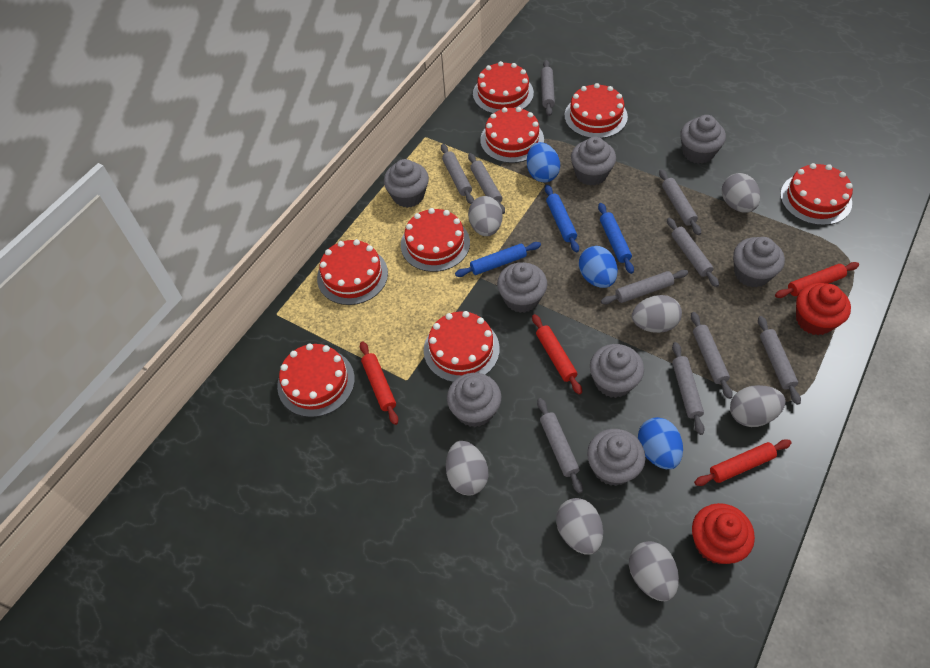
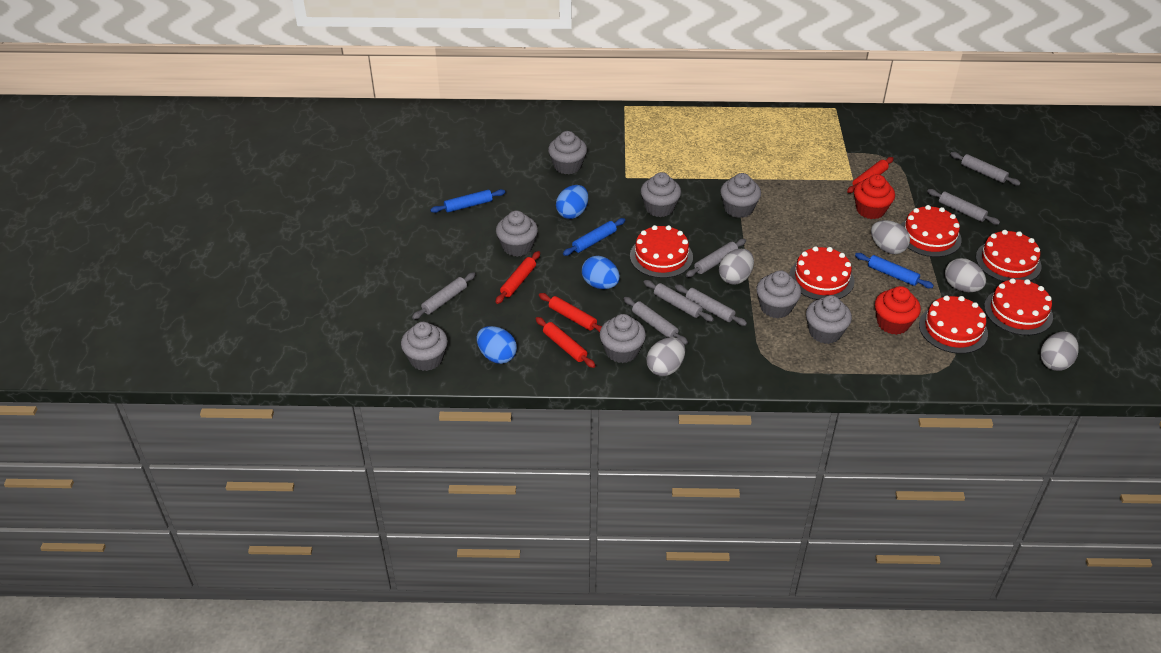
grey egg: [446,441,488,496] [468,196,502,236] [556,498,603,555] [629,541,679,601] [632,295,682,333] [722,173,760,213] [730,385,786,427] = 7 -> [646,337,685,376] [719,249,754,285] [871,220,910,254] [945,258,986,292] [1040,331,1079,371] = 5
grey rolling pin: [441,144,474,204] [468,153,505,214] [537,398,583,493] [541,60,555,116] [601,270,688,305] [659,169,701,235] [667,218,719,287] [672,342,705,435] [691,312,733,399] [758,316,801,405] = 10 -> [412,272,476,320] [623,297,688,345] [644,280,714,322] [675,284,747,326] [686,239,746,277] [927,189,1000,225] [950,152,1021,186] = 7
red cake: [277,344,355,417] [317,239,388,305] [401,208,470,272] [424,311,500,382] [473,61,534,114] [480,107,544,163] [564,83,628,139] [780,163,853,225] = 8 -> [630,225,693,278] [789,246,854,300] [901,205,962,257] [919,295,988,354] [976,230,1042,282] [984,278,1053,336] = 6

